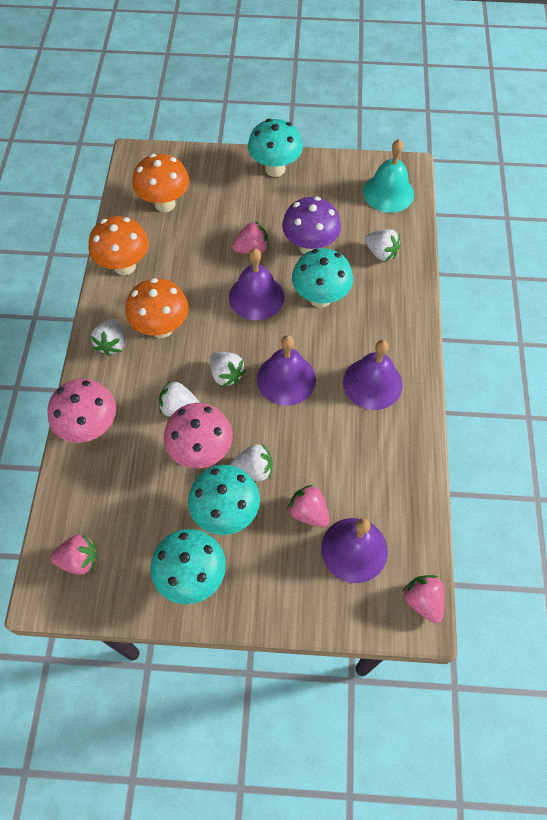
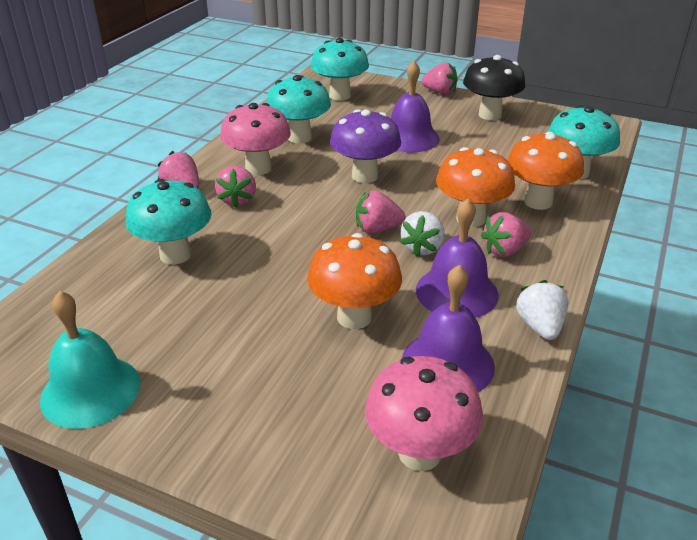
black mushroom: none = 0 -> [463,55,525,120] = 1
pink strawberry: [50,534,97,575] [232,221,269,254] [287,484,330,527] [403,575,444,623] = 4 -> [158,151,199,188] [215,166,256,208] [356,190,406,233] [421,63,458,95] [481,212,531,257] = 5
purple bell: [229,248,285,320] [257,335,316,406] [321,518,388,583] [343,340,403,410] = 4 -> [391,61,440,152] [402,265,495,392] [416,199,499,318] = 3
white strawberry: [90,319,125,356] [159,380,200,417] [210,352,246,387] [230,444,273,481] [365,229,401,262] = 5 -> [400,211,445,257] [516,280,568,340] = 2

